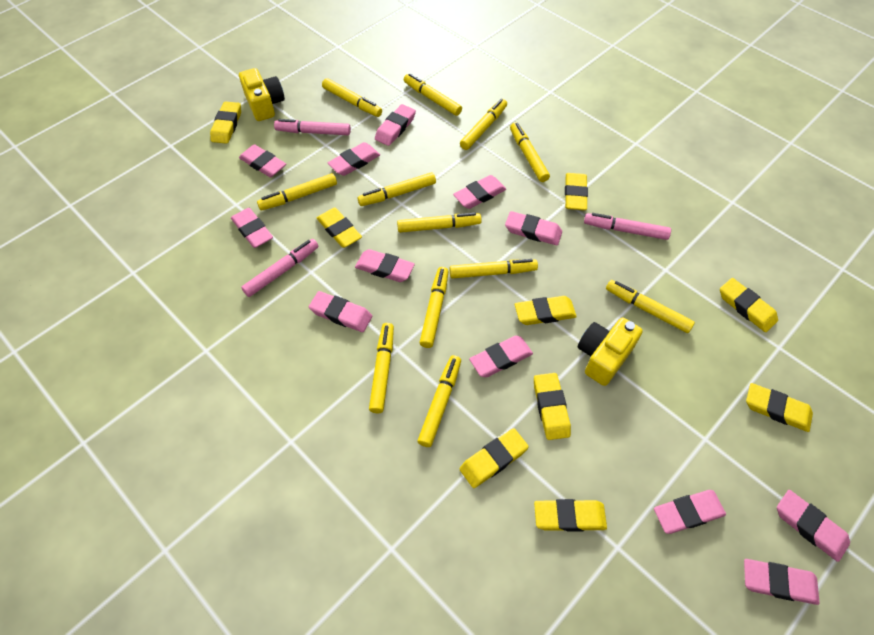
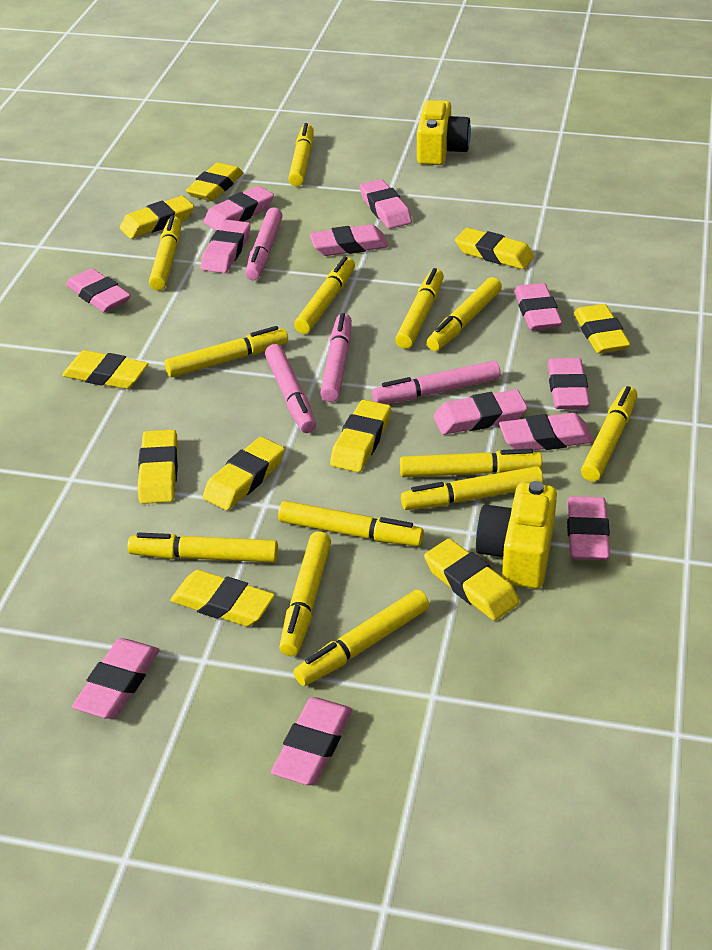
pink marker: [241,239,319,297] [274,119,351,135] [584,213,671,240] = 3 -> [245,207,283,280] [265,344,316,433] [320,313,352,402] [372,361,501,404] = 4
yellow eraser: [210,101,241,144] [317,208,362,248] [459,428,529,488] [515,296,577,325] [534,373,571,440] [534,499,607,532] [565,173,588,210] [720,278,778,332] [746,383,813,432] = 9 -> [62,350,149,389] [120,196,194,239] [138,430,178,504] [170,570,275,626] [186,162,243,201] [203,437,285,510] [330,400,391,472] [424,539,520,621] [455,228,535,269] [574,304,631,354] = 10
yellow marker: [257,173,337,211] [322,78,382,117] [357,172,436,206] [369,323,394,413] [397,212,482,233] [404,73,462,116] [417,355,461,447] [419,267,449,348] [450,259,538,278] [460,99,507,150] [510,122,550,182] [606,280,695,333] = 12 -> [128,533,278,562] [149,215,182,291] [165,326,288,377] [278,501,424,546] [279,532,331,656] [288,123,314,187] [294,257,355,334] [294,590,429,686] [395,268,444,349] [400,449,542,477] [401,466,543,510] [426,277,502,351] [581,386,637,482] = 13

